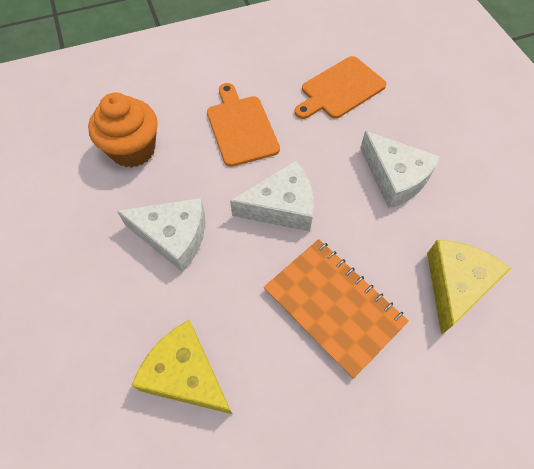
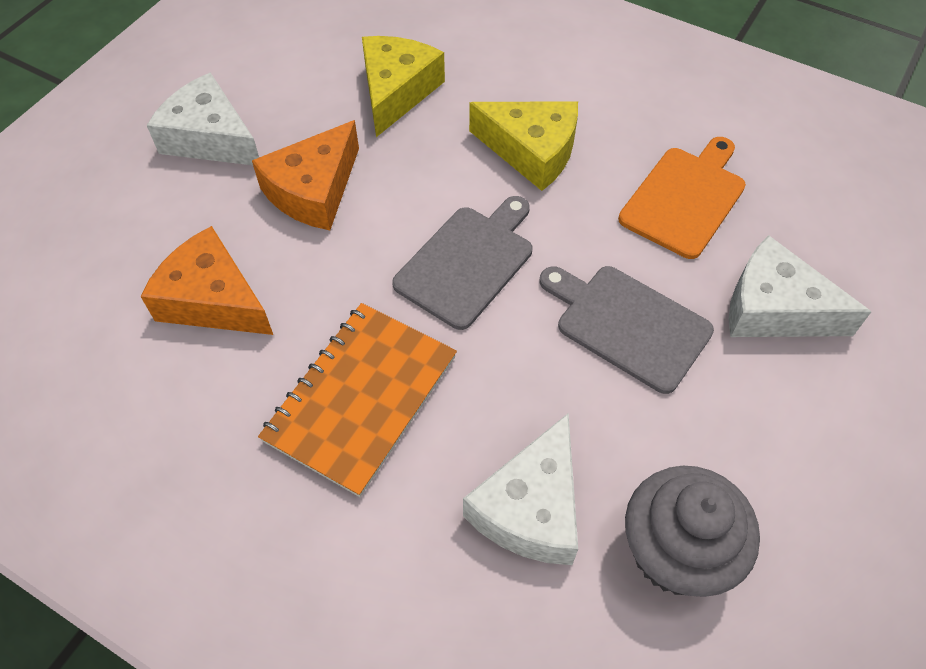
grey cupcake: none = 0 -> [625,466,760,597] = 1
grey cutting board: none = 0 -> [392,196,532,330] [540,266,714,394] = 2
orange cheese: none = 0 -> [140,226,273,335] [252,120,359,230] = 2
orange cupcake: [88,93,158,168] = 1 -> none = 0
orange cutting board: [207,83,280,167] [294,56,387,119] = 2 -> [618,137,746,259] = 1

